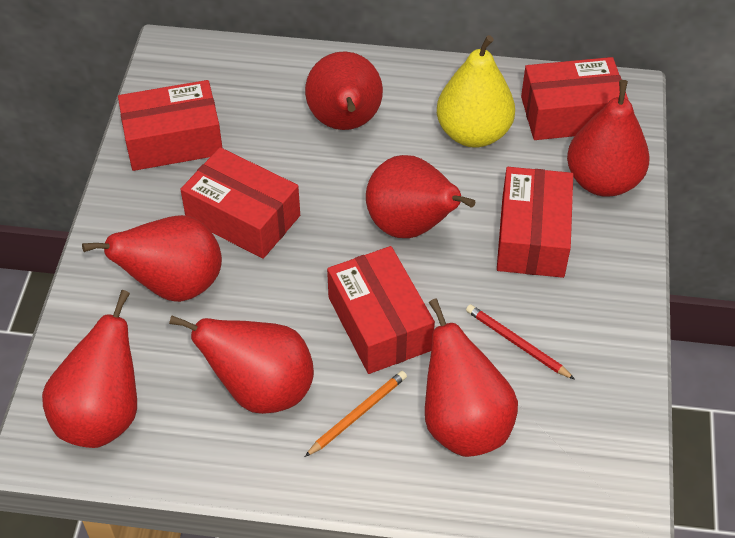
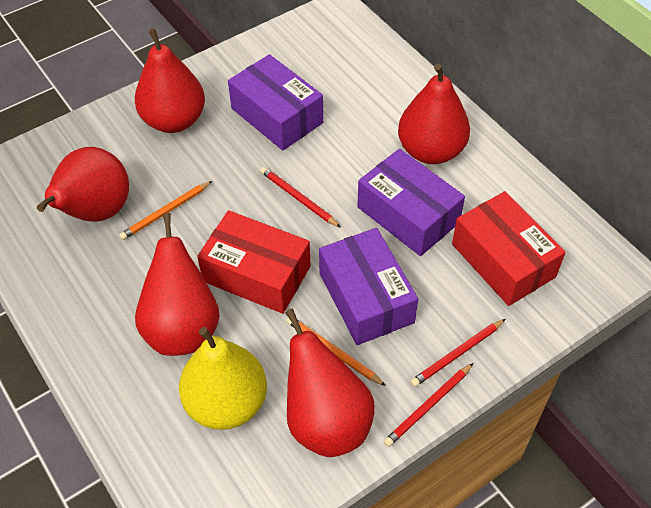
orange pencil: [305,371,407,457] = 1 -> [119,181,212,240] [286,318,386,386] = 2
purple box: none = 0 -> [228,54,323,151] [319,228,418,345] [357,149,465,256] = 3
red box: [118,80,222,171] [180,147,300,259] [327,246,435,374] [497,167,573,278] [521,57,628,140] = 5 -> [197,210,311,314] [452,191,566,306] = 2
red pear: [42,290,137,448] [82,215,222,302] [169,315,314,414] [305,51,383,130] [366,155,475,238] [425,298,518,457] [567,80,650,197] = 7 -> [37,147,129,222] [135,28,205,133] [135,213,220,356] [285,309,375,457] [398,64,470,164] = 5
red pencil: [466,304,574,379] = 1 -> [260,167,341,228] [384,363,473,447] [410,319,505,387] = 3

